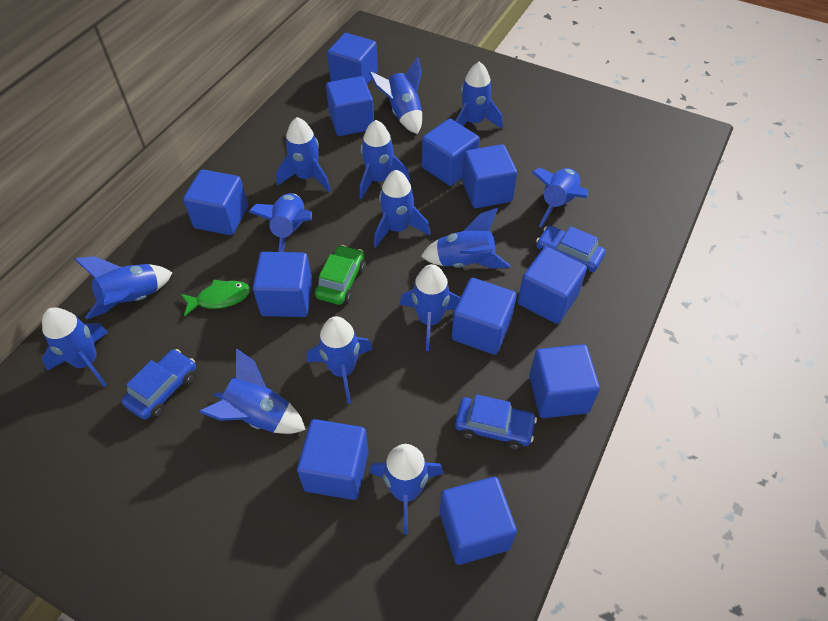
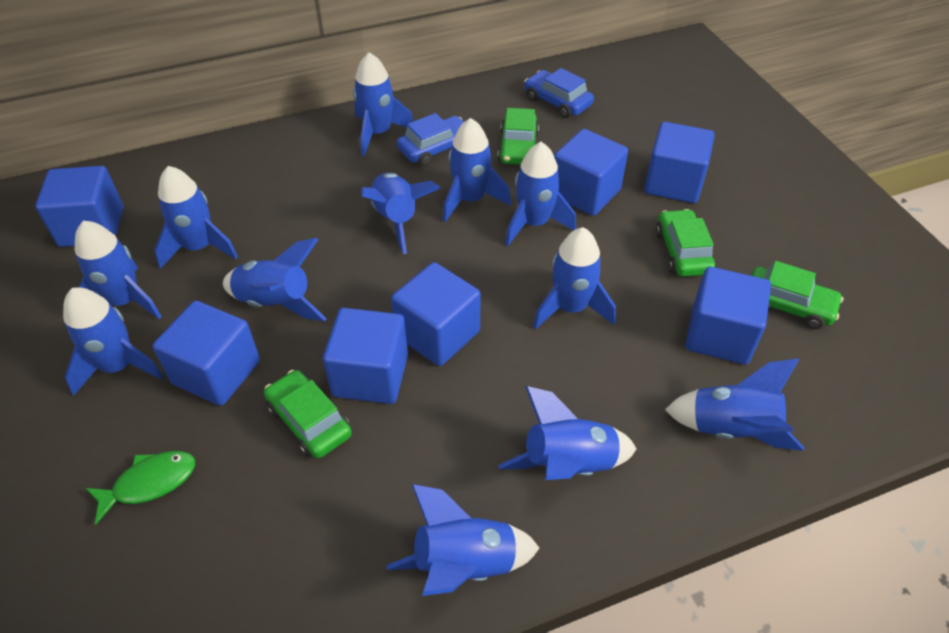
blue car: [121,349,196,420] [455,394,537,450] [536,226,606,274] = 3 -> [397,113,464,166] [524,68,594,118] = 2
blue cube: [183,169,248,235] [253,252,312,317] [297,419,369,500] [326,76,374,136] [327,33,378,85] [422,119,479,186] [440,477,517,565] [452,278,516,355] [462,144,517,208] [518,247,587,324] [529,344,600,418] = 11 -> [35,166,123,247] [153,301,260,406] [323,308,408,404] [391,262,480,366] [554,129,628,216] [644,122,715,203] [685,267,771,365] = 7
blue rocket: [42,308,108,387] [74,256,172,320] [199,349,306,434] [249,193,312,252] [276,117,331,192] [307,316,373,404] [360,120,410,199] [369,57,422,134] [370,444,443,534] [374,170,430,248] [400,264,461,351] [421,208,511,269] [455,61,503,129] [532,168,588,228] = 14 -> [63,287,163,396] [75,221,162,319] [154,166,238,269] [223,238,327,321] [353,52,414,156] [361,173,441,254] [387,484,539,596] [443,118,511,222] [498,386,636,480] [505,142,576,246] [533,227,616,330] [665,358,804,451] = 12
green car: [315,245,365,305] = 1 -> [264,370,352,458] [498,108,539,165] [656,209,715,277] [751,261,843,329] = 4

